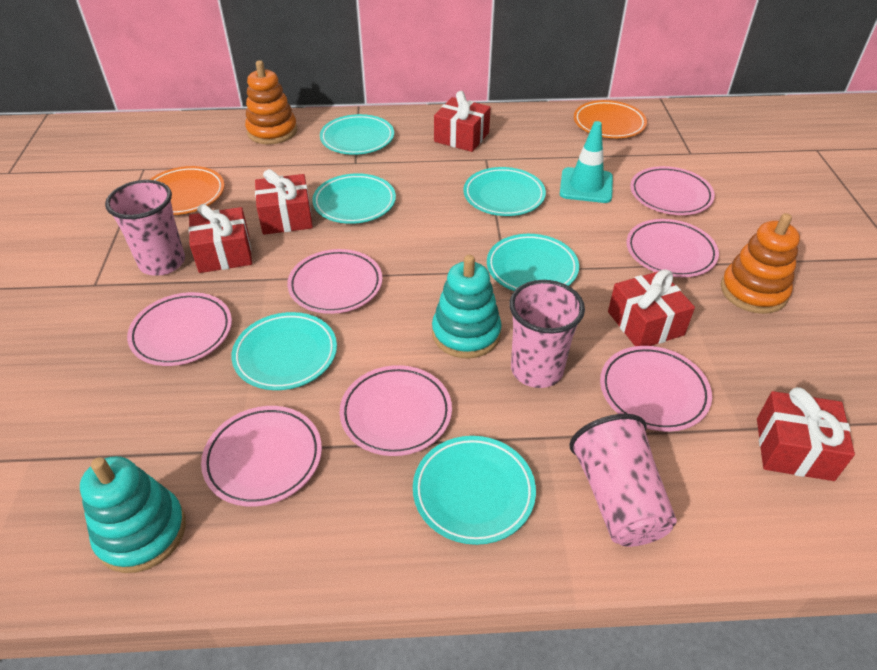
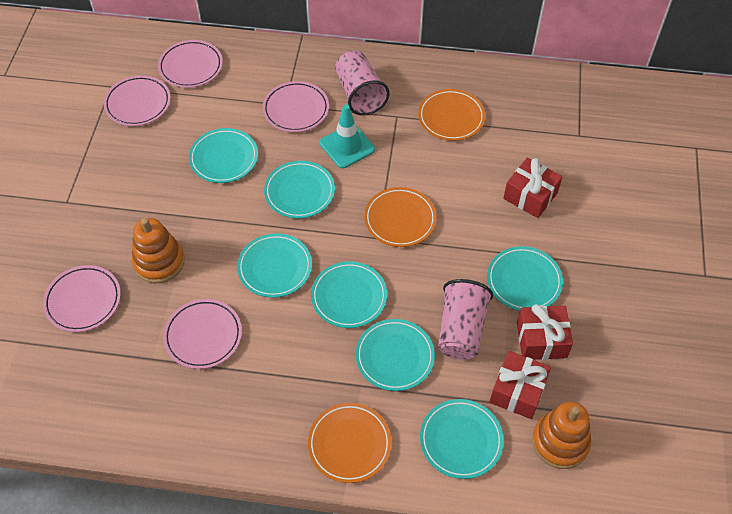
orange plate: [150,166,224,215] [574,100,647,138] = 2 -> [308,403,392,483] [364,187,437,247] [418,89,485,141] = 3
pink cup: [105,180,185,276] [509,280,585,388] [569,414,677,547] = 3 -> [335,50,389,116] [438,279,493,360] = 2
pink plate: [127,292,232,366] [201,406,322,506] [287,249,382,314] [340,365,452,456] [600,346,712,432] [626,219,719,277] [630,166,715,215] = 7 -> [43,265,121,332] [103,75,171,126] [158,40,223,88] [163,299,242,369] [262,81,329,132] = 5
red gift: [188,204,252,273] [255,169,313,235] [434,91,491,152] [608,269,695,346] [757,387,855,481] = 5 -> [489,351,551,419] [503,157,563,218] [517,304,573,360] = 3
turquoise plate: [231,312,337,390] [312,173,396,224] [320,114,394,155] [413,436,536,545] [463,167,546,216] [487,234,579,291] = 6 -> [189,128,258,183] [237,233,312,298] [264,161,335,218] [311,261,387,328] [356,319,435,391] [420,399,504,479] [487,246,563,311] = 7
turquoise stacking toy: [80,456,186,573] [432,255,502,359] = 2 -> none = 0

